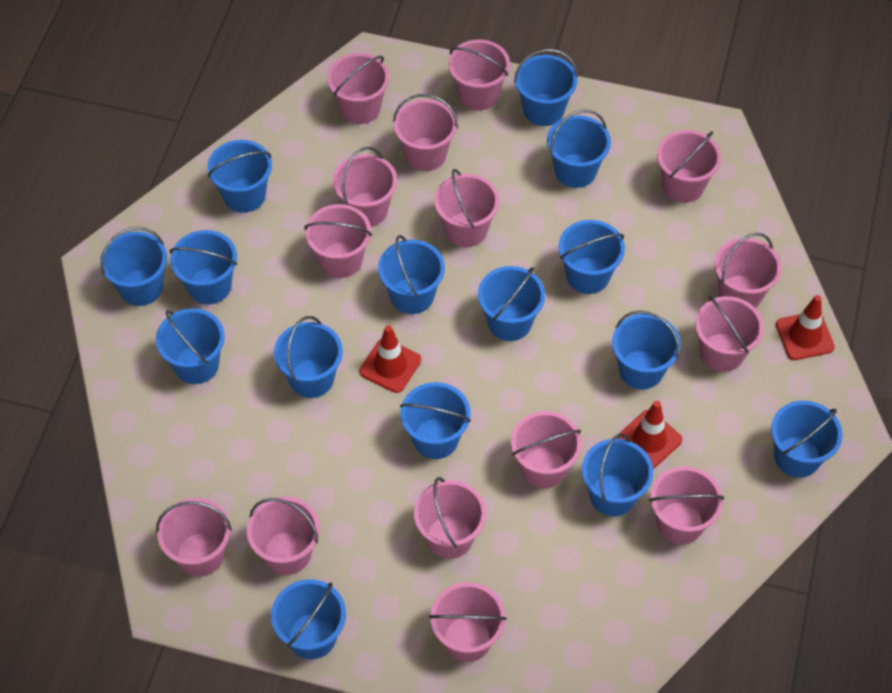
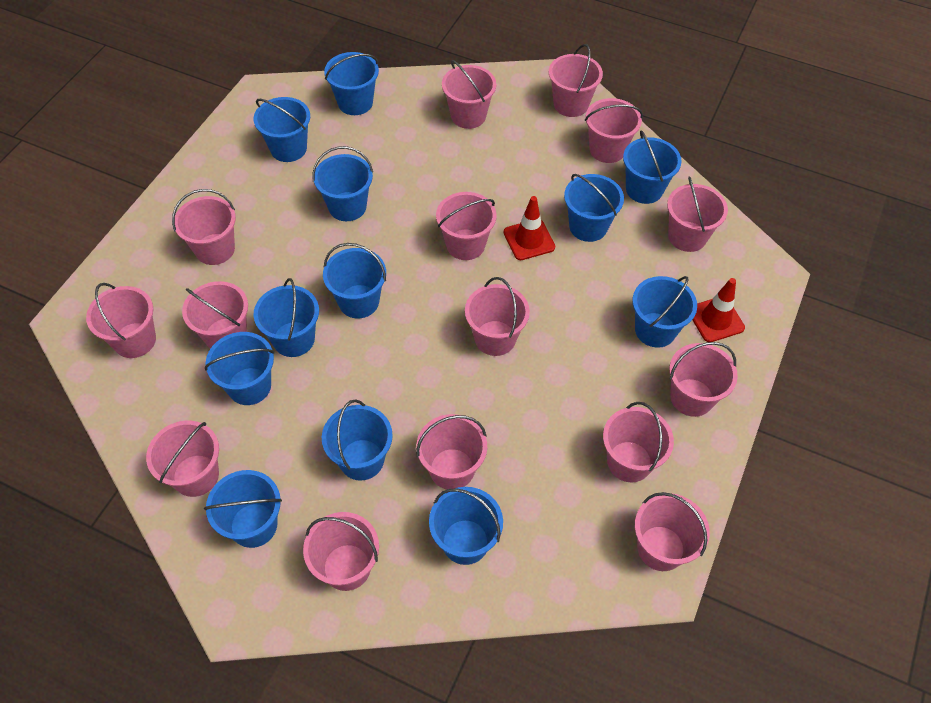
blue bucket: [100,227,167,306] [156,308,225,384] [169,230,237,305] [207,140,272,213] [271,579,346,659] [274,316,343,398] [378,235,445,314] [400,382,471,459] [478,266,545,341] [514,49,578,126] [547,109,611,188] [558,220,625,294] [582,434,653,516] [612,311,681,389] [771,400,842,478] = 15 -> [204,470,282,548] [205,332,274,405] [253,278,319,357] [254,97,310,162] [312,146,373,221] [322,400,393,481] [323,243,386,318] [324,52,379,115] [429,487,503,565] [564,174,624,242] [623,130,682,204] [632,276,697,348] = 12
red traffic cone: [359,325,421,393] [617,401,682,469] [776,295,835,360] = 3 -> [504,196,555,260] [693,278,745,342] = 2

